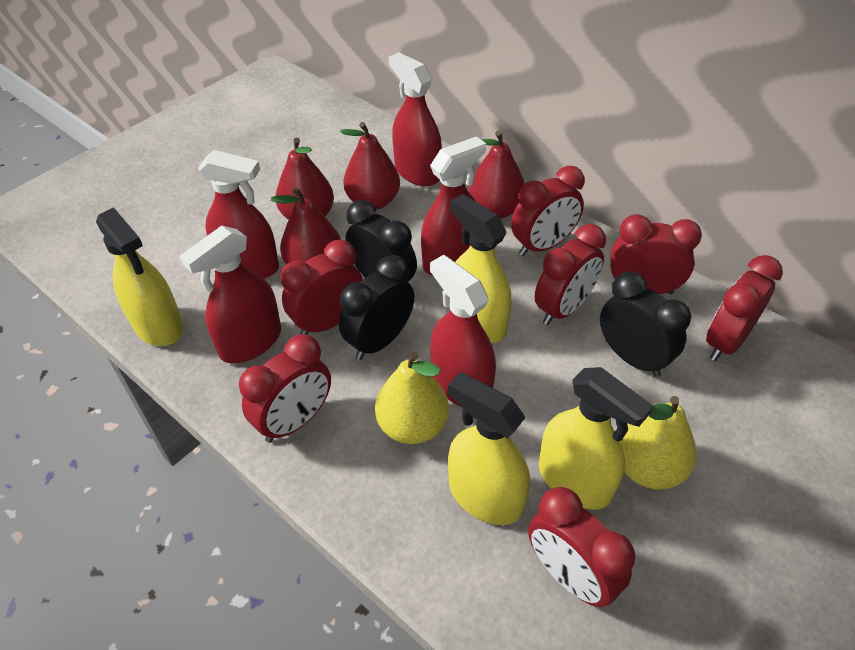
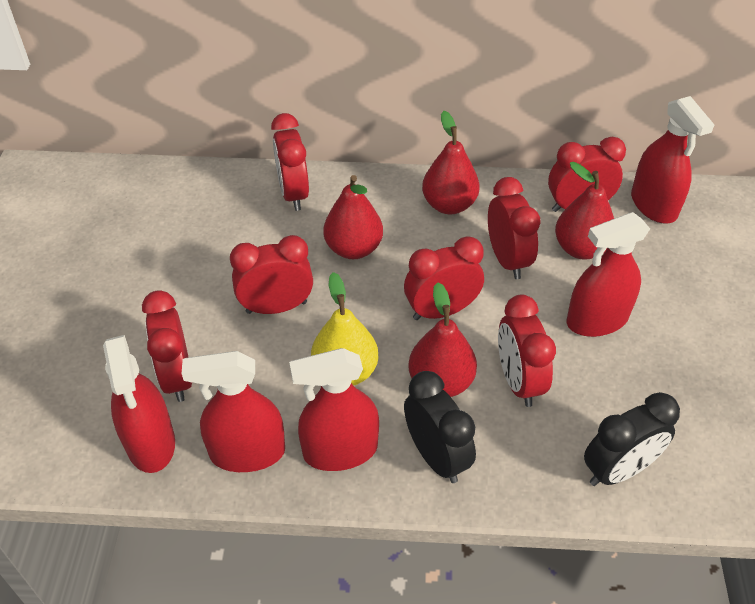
black clock: [339,255,414,360] [345,200,417,281] [600,272,691,377] = 3 -> [404,371,476,483] [584,392,680,486] = 2
yellow pear: [375,352,449,444] [620,396,696,489] = 2 -> [311,272,378,386] = 1
yellow spray bottle: [96,207,183,346] [448,372,530,525] [450,194,511,343] [539,367,653,510] = 4 -> none = 0

